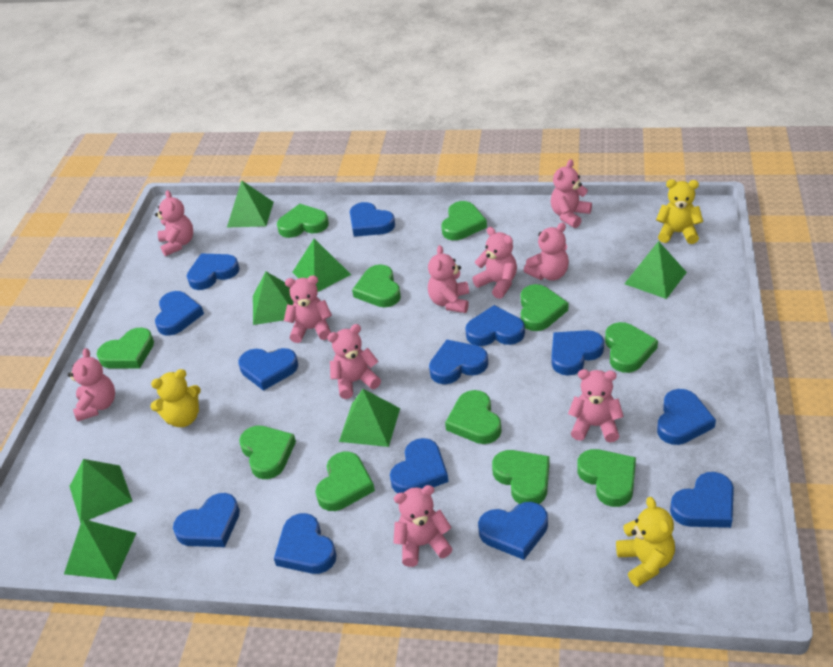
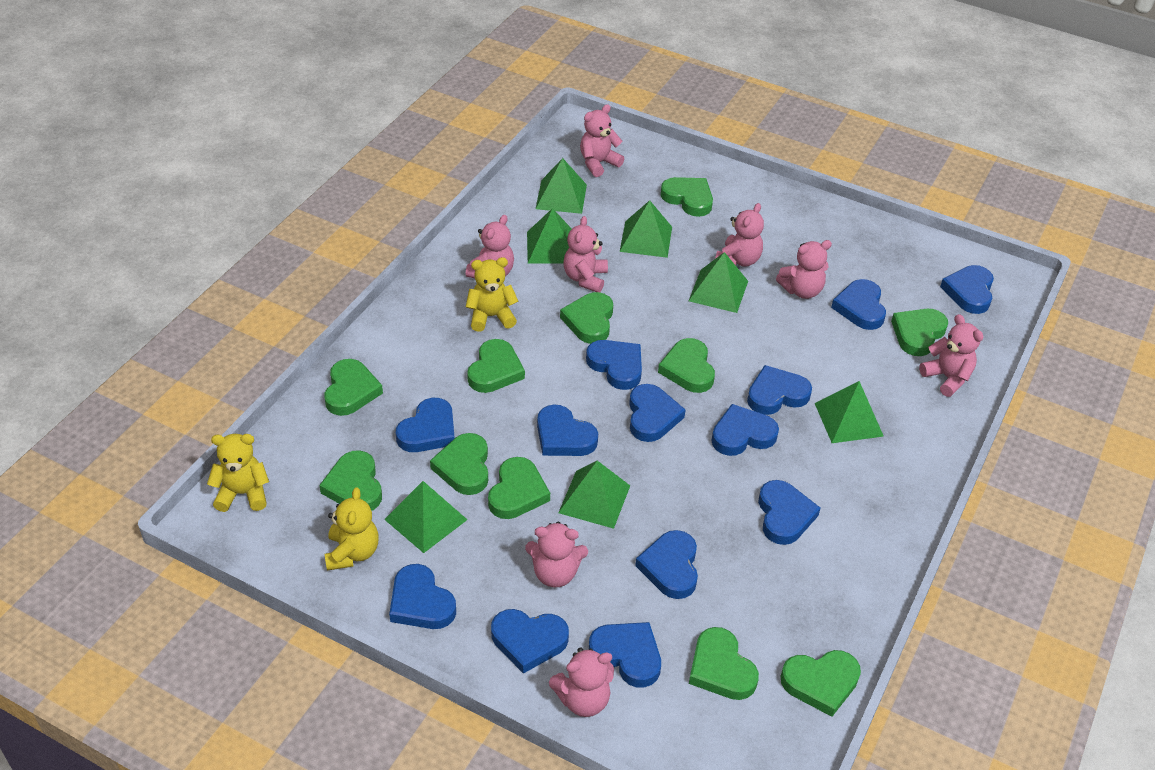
pink teddy bear: [67,348,115,422] [155,190,193,256] [284,275,332,343] [327,324,381,399] [393,485,452,567] [428,245,469,313] [472,227,517,299] [524,223,569,281] [550,160,592,228] [568,369,624,442] = 10 -> [466,215,514,278] [525,522,588,587] [549,647,614,717] [563,216,608,292] [580,104,624,177] [715,203,764,267] [776,240,832,299] [919,314,983,397] = 8

